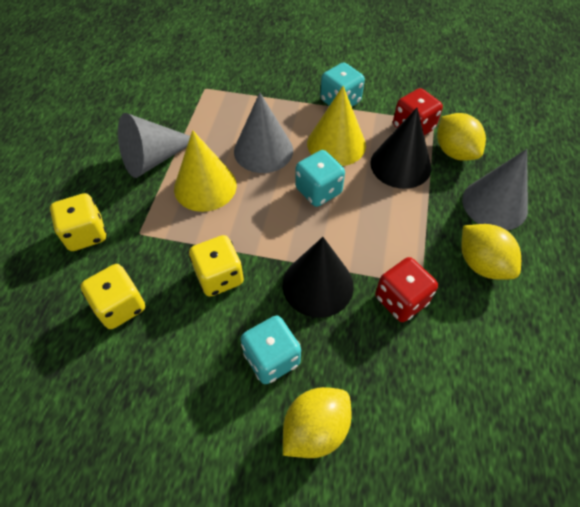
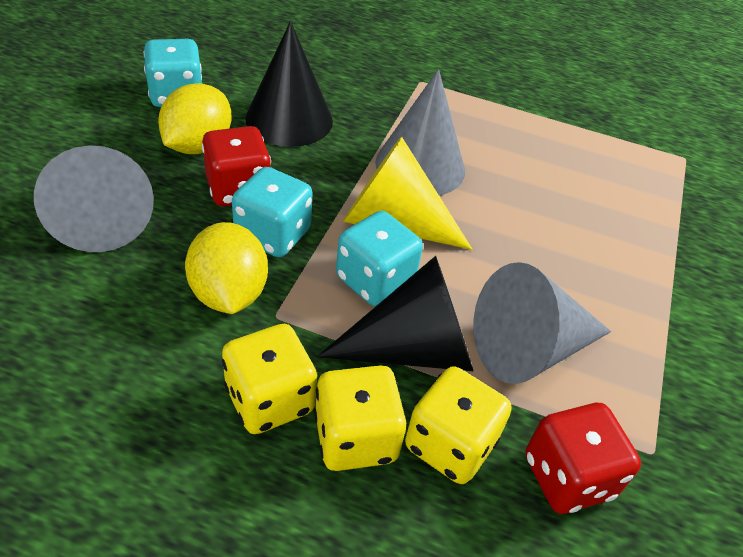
yellow cone: [174,130,237,212] [307,86,366,166] = 2 -> [343,136,472,250] = 1
yellow lemon: [283,387,351,458] [437,113,486,161] [461,224,521,280] = 3 -> [158,83,232,154] [185,222,268,314] = 2

